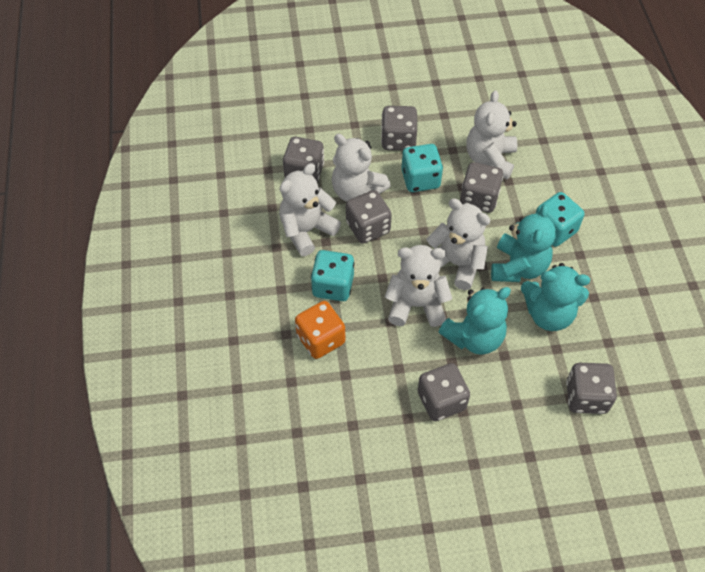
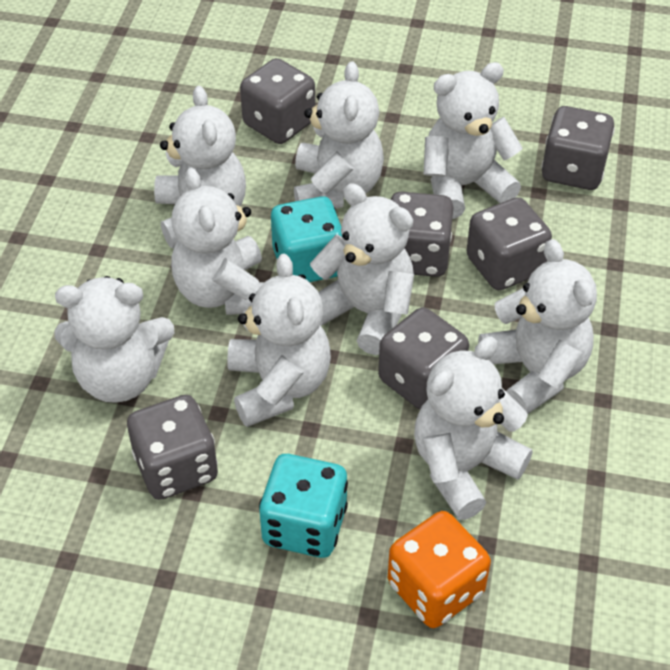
turquoise dice: [311,250,354,301] [401,144,443,192] [535,192,584,247] = 3 -> [259,454,348,558] [271,196,342,282] = 2
turquoise teddy bear: [439,287,511,355] [491,204,556,282] [521,263,590,331] = 3 -> none = 0
white teddy bear: [279,163,341,256] [331,134,391,202] [385,245,452,327] [426,198,490,290] [467,90,517,180] = 5 -> [54,276,174,403] [154,86,246,248] [171,167,264,315] [227,254,331,427] [294,61,384,209] [310,183,414,355] [414,336,533,520] [424,62,523,219] [478,239,597,414] = 9

